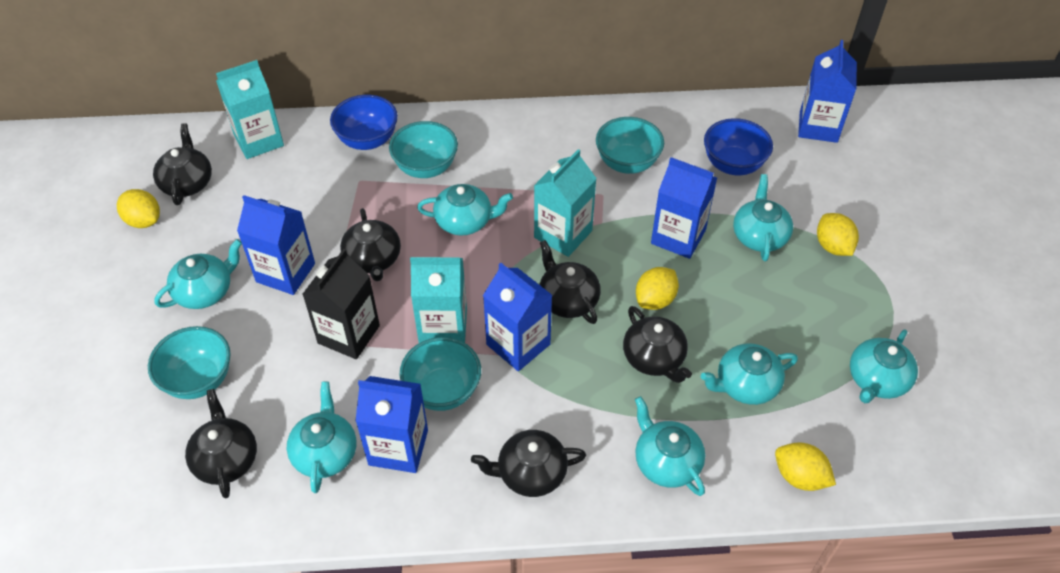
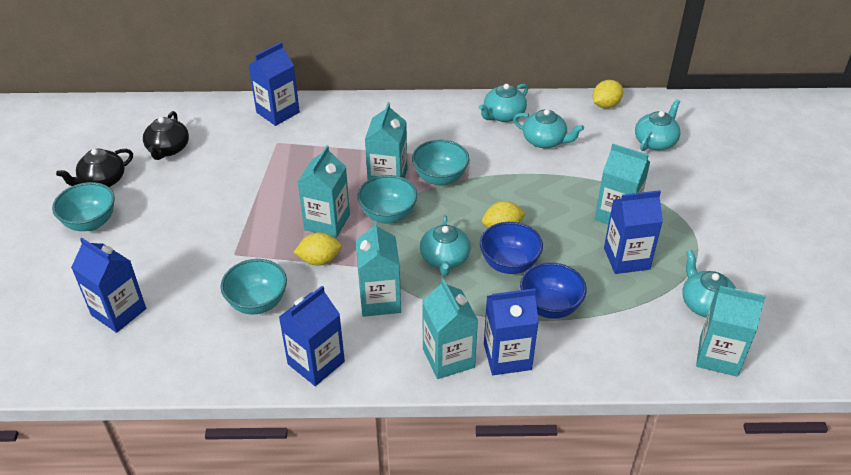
black carton: [302,249,380,359] = 1 -> none = 0
black teapot: [153,123,212,205] [185,389,257,498] [340,208,401,281] [471,430,586,497] [539,240,601,324] [623,306,692,383] = 6 -> [56,149,133,187] [143,111,189,160] = 2
turquoise carton: [216,60,284,159] [410,257,467,343] [534,149,597,257] = 3 -> [298,145,350,238] [356,221,401,317] [365,103,407,180] [422,278,478,379] [595,144,650,224] [696,286,765,377] = 6
turquoise teapot: [154,239,242,309] [287,382,356,493] [417,184,513,236] [635,396,705,496] [701,344,798,405] [733,174,793,261] [850,330,918,403] = 7 -> [420,215,471,276] [479,84,528,122] [513,109,584,148] [635,99,681,151] [682,250,736,318] = 5
yellow lemon: [117,189,160,228] [636,267,679,310] [775,442,836,491] [817,213,859,256] = 4 -> [294,232,341,266] [482,201,526,228] [593,80,623,108] = 3

